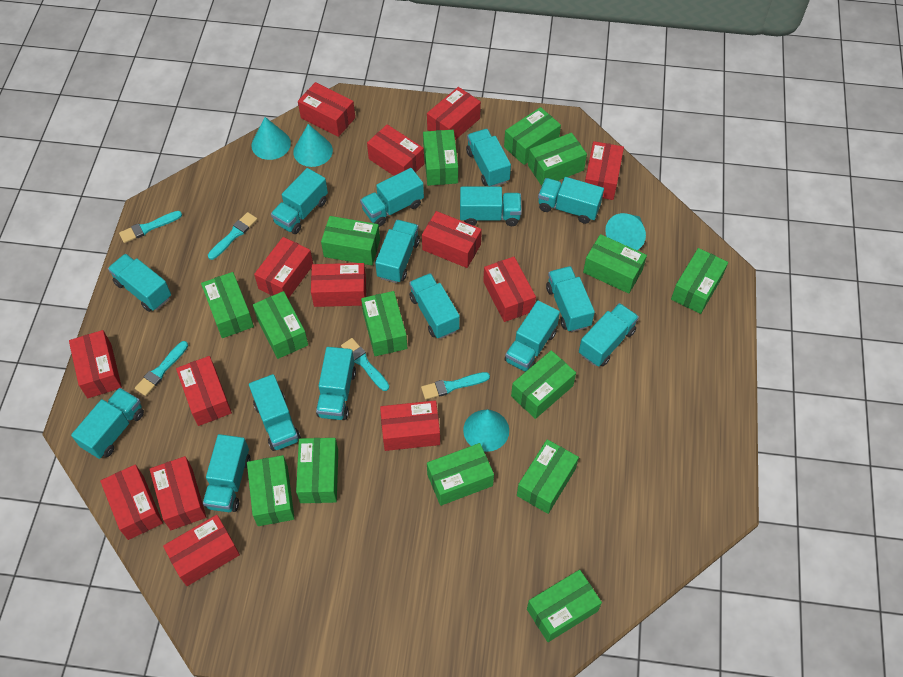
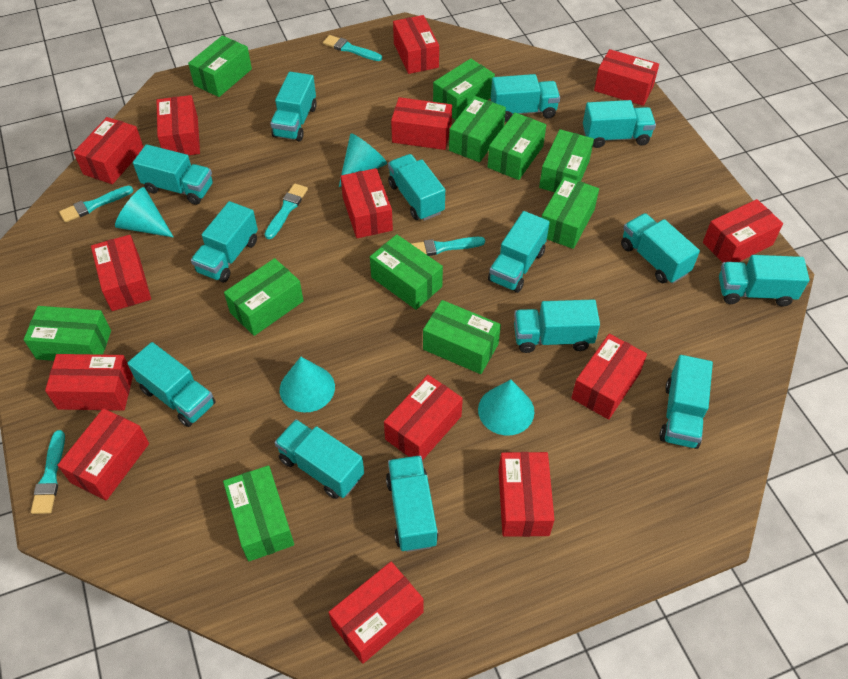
green box: [201,272,254,338] [247,455,295,526] [253,291,308,359] [296,438,338,503] [321,216,380,265] [361,291,407,356] [423,130,458,186] [427,443,494,506] [504,107,561,165] [511,350,576,419] [517,439,579,514] [527,570,602,642] [528,133,587,186] [583,234,647,294] [671,248,728,314] = 15 -> [24,306,111,361] [188,35,252,97] [223,465,294,562] [224,258,303,336] [370,234,443,310] [423,300,501,374] [433,58,495,120] [449,96,506,162] [487,112,546,180] [539,129,594,193] [542,176,599,249] = 11
turquoise truck: [71,388,144,459] [108,254,171,312] [203,434,251,512] [249,374,301,451] [271,168,328,234] [316,347,356,420] [360,168,424,227] [375,220,420,283] [409,273,460,339] [460,186,522,226] [466,129,511,187] [504,300,560,372] [538,177,604,224] [546,266,595,332] [579,303,639,367] = 15 -> [128,342,215,427] [133,144,213,205] [191,201,258,283] [270,72,317,142] [275,419,364,499] [386,455,438,552] [388,154,445,221] [488,211,550,293] [491,74,560,122] [514,299,600,353] [583,100,656,148] [621,213,700,284] [659,355,713,449] [719,255,809,307] = 14

